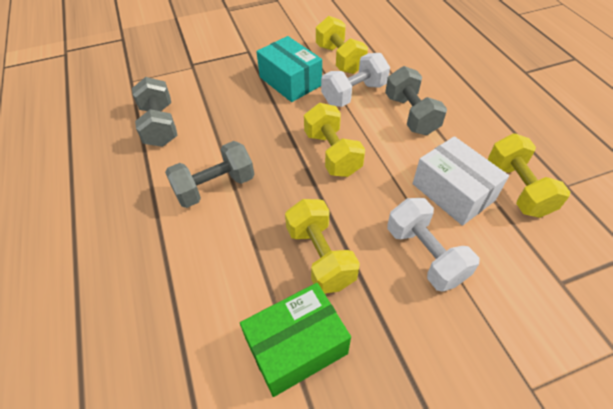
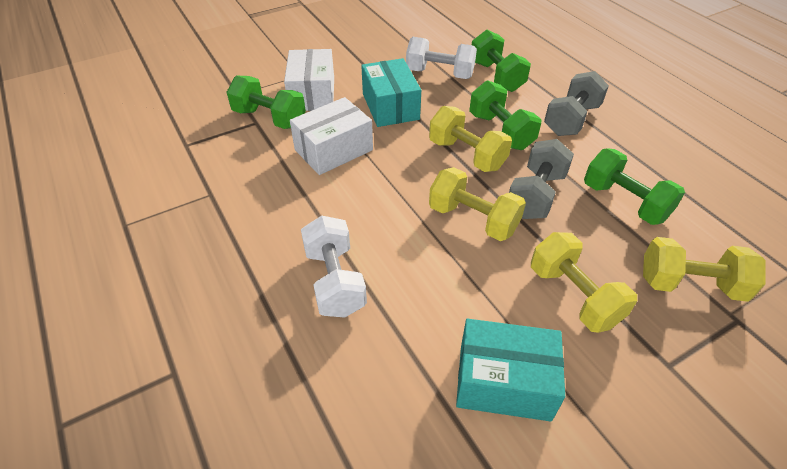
green box: [240,283,351,397] = 1 -> none = 0
green dumbbell: none = 0 -> [227,76,306,129] [469,80,542,150] [472,30,531,92] [584,148,685,225] = 4
grey dumbbell: [132,77,178,147] [165,141,254,208] [385,66,447,135] = 3 -> [509,139,574,219] [544,71,609,136] = 2
turquoise box: [256,36,322,102] = 1 -> [361,58,421,127] [456,319,565,421] = 2
white box: [413,136,509,226] = 1 -> [284,49,334,111] [290,97,373,175] = 2

